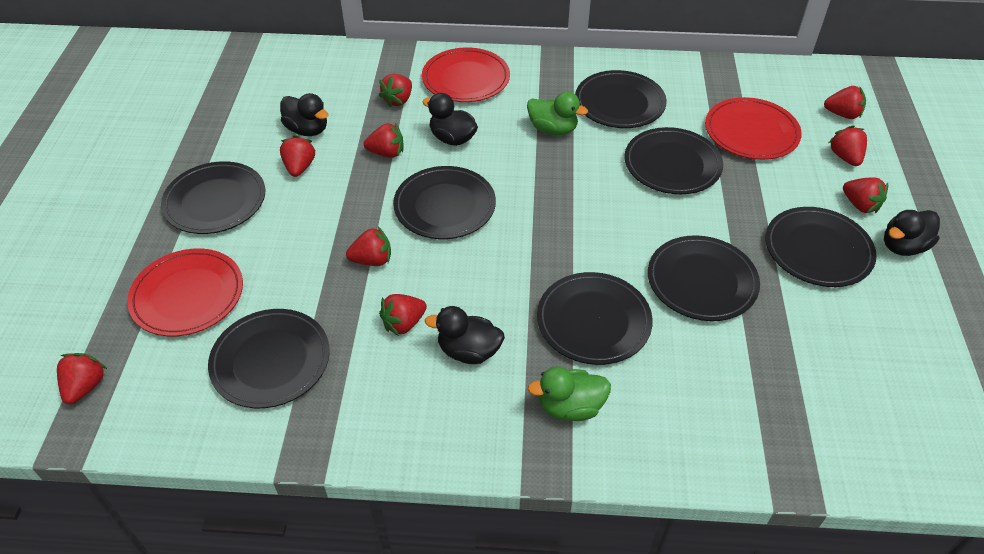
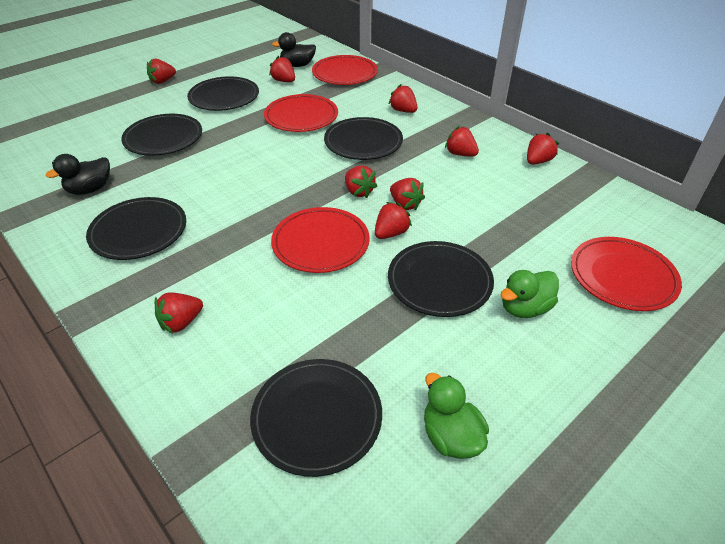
black duck: [280,93,328,136] [422,93,478,146] [425,306,505,364] [884,210,940,256] = 4 -> [46,154,110,195] [272,32,316,67] = 2
black plate: [161,161,265,234] [208,309,330,408] [393,166,496,239] [537,272,653,365] [575,70,667,128] [624,127,723,194] [648,235,760,321] [765,207,877,287] = 8 -> [86,197,186,260] [121,114,202,156] [187,76,259,111] [250,359,382,477] [324,117,403,160] [388,241,494,317] = 6
red plate: [127,248,243,337] [422,47,510,102] [705,97,802,160] = 3 -> [264,94,338,132] [271,207,369,273] [312,55,378,85] [571,237,682,311] = 4

